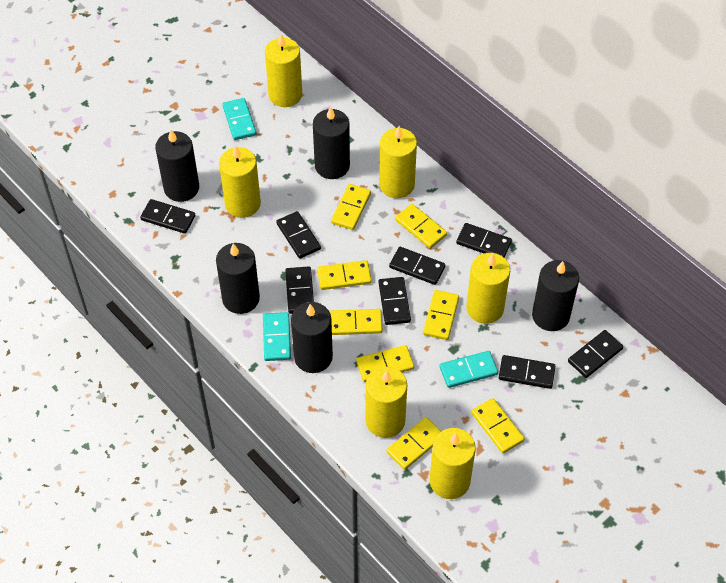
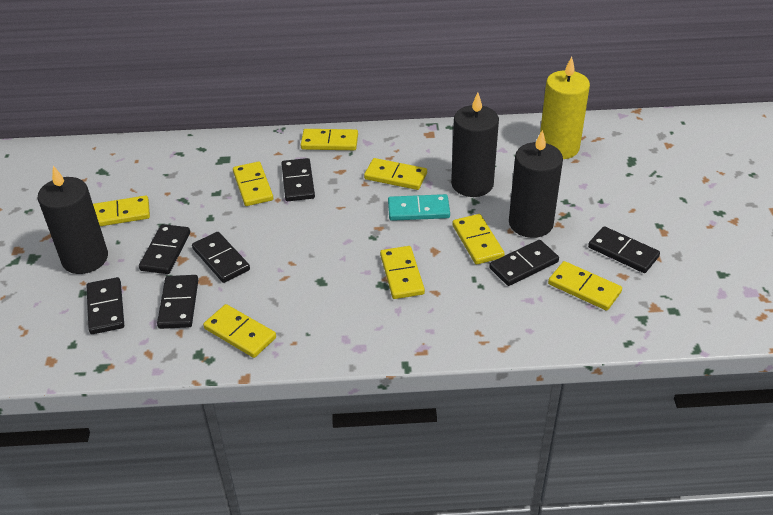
black candle: [155,130,199,202] [216,243,260,314] [291,302,333,373] [313,106,350,179] [532,260,579,331] = 5 -> [38,166,108,274] [451,93,499,197] [509,130,563,238] = 3
black domino: [140,199,195,234] [276,211,321,259] [285,267,314,314] [379,277,411,325] [389,247,445,285] [456,223,512,257] [499,355,555,389] [568,330,623,378] = 8 -> [87,277,124,334] [139,224,190,274] [157,275,198,329] [192,232,250,283] [281,158,315,201] [489,240,559,286] [588,226,660,273] = 7
turquoise domino: [222,98,256,140] [263,312,291,361] [440,351,498,388] = 3 -> [388,194,450,221] = 1
yellow candle: [219,145,261,218] [265,34,302,107] [366,367,407,438] [379,126,417,198] [430,428,476,499] [466,253,510,324] = 6 -> [540,57,590,159] = 1

